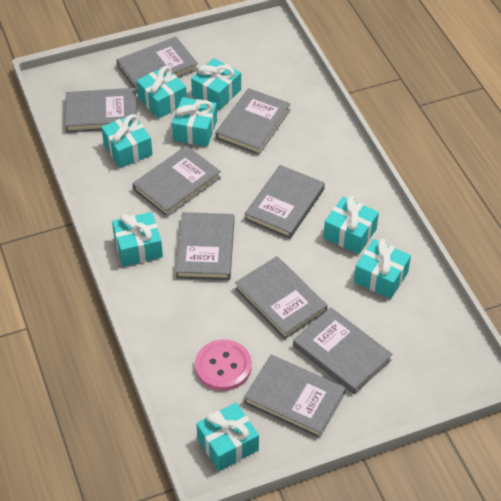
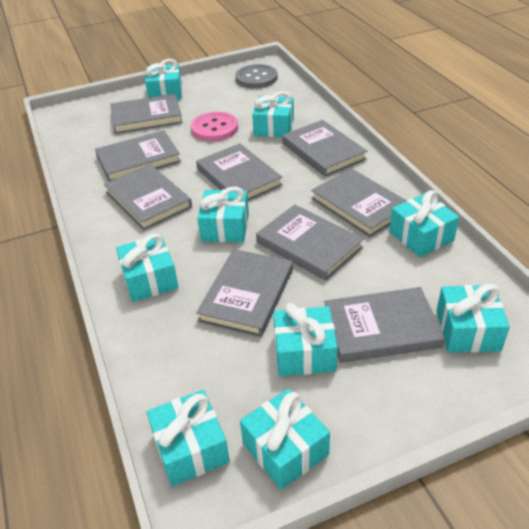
grey button: none = 0 -> [235,64,278,88] = 1
turquoise gift: [101,114,153,168] [112,212,163,266] [136,66,187,119] [172,97,217,146] [191,58,241,110] [196,403,259,471] [323,196,379,254] [354,239,411,299] = 8 -> [116,233,179,302] [145,59,182,100] [147,390,230,486] [197,187,249,242] [240,388,330,490] [252,91,294,137] [273,303,338,376] [389,190,459,257] [437,284,510,353] = 9

